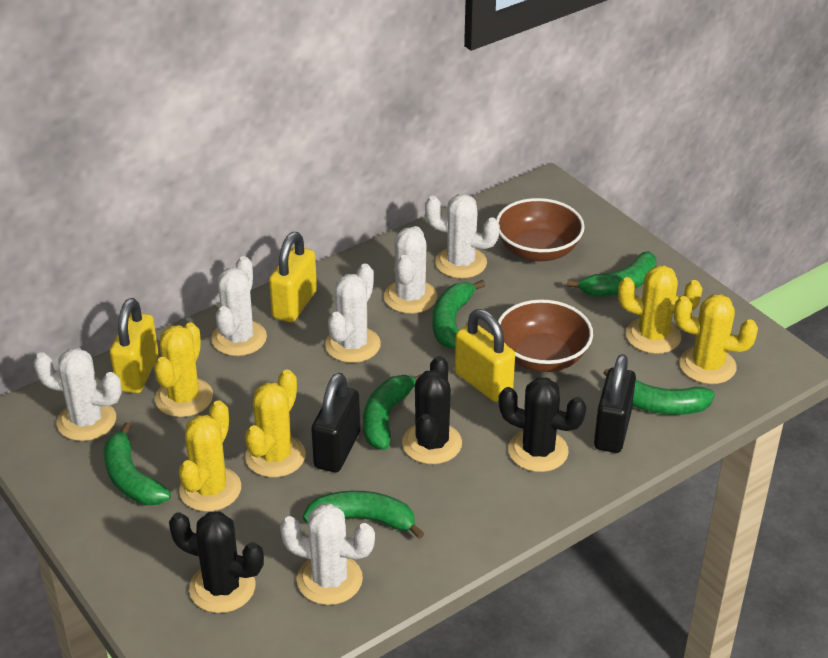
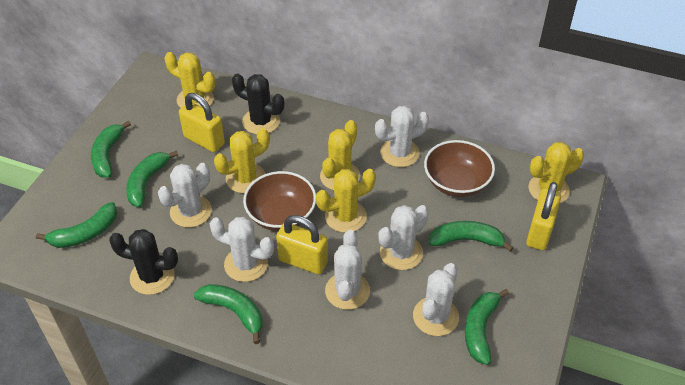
black cactus: [169,511,264,613] [402,356,462,464] [499,377,586,472] = 3 -> [109,229,178,295] [232,74,284,135] = 2
black padlock: [311,373,360,473] [594,354,636,453] = 2 -> none = 0

